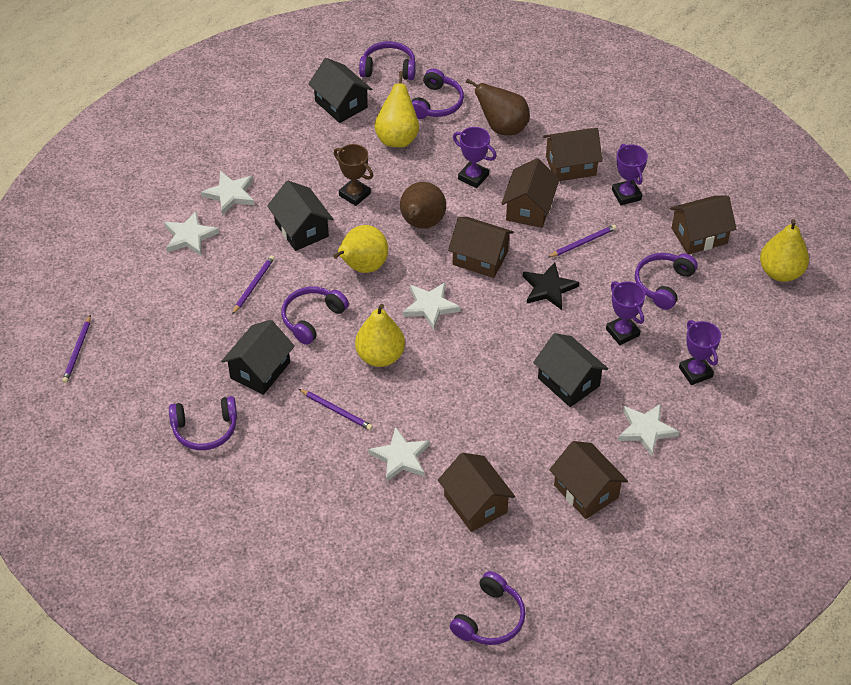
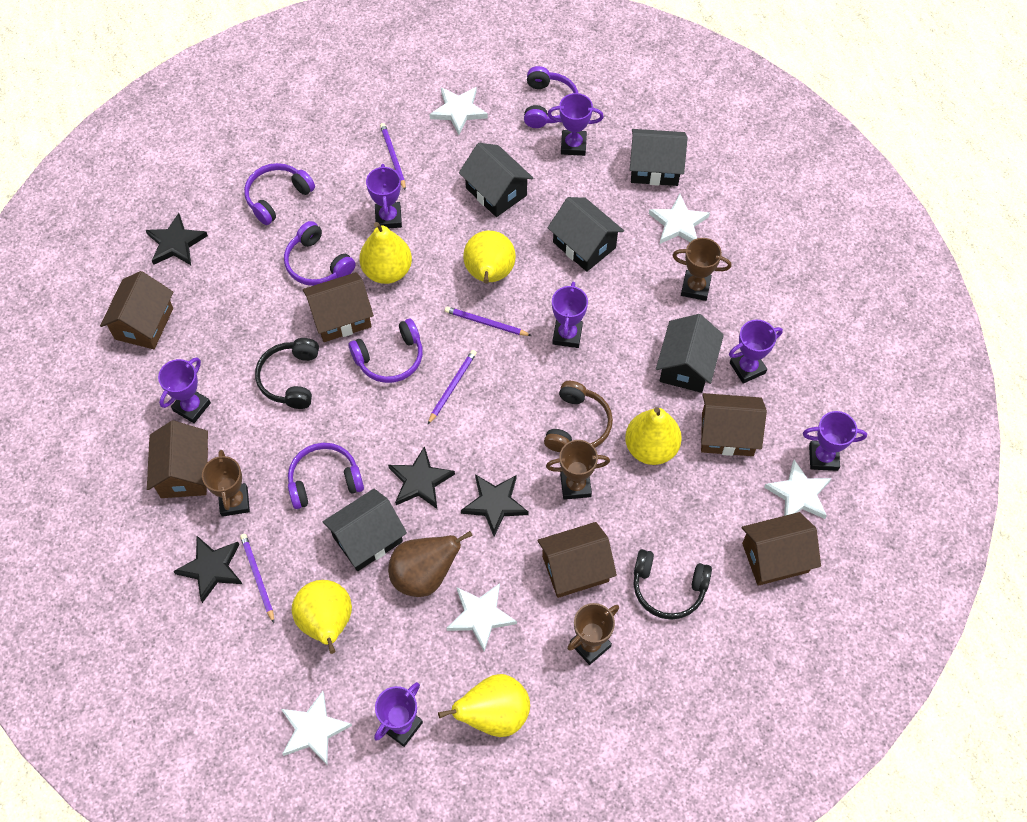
black headphones: none = 0 -> [255,338,319,409] [634,549,712,620] = 2
black house: [221,320,295,395] [267,181,333,251] [308,58,372,123] [533,333,608,407] = 4 -> [323,489,407,571] [459,143,533,217] [548,197,624,272] [630,129,688,186] [656,314,724,393] = 5
black star: [523,262,579,310] = 1 -> [146,213,208,265] [173,536,242,603] [388,446,455,509] [461,474,529,536] = 4
brown headphones: none = 0 -> [544,381,613,452] = 1
brown pear: [400,182,446,229] [466,78,530,135] = 2 -> [388,531,473,597] = 1
brown trophy: [334,144,373,206] = 1 -> [202,450,250,517] [546,440,610,500] [567,603,619,665] [672,238,731,301] = 4
purple headphones: [169,396,237,450] [281,287,349,345] [359,41,416,80] [412,68,464,119] [450,571,526,645] [635,253,698,310] = 6 -> [244,163,315,225] [284,221,356,286] [288,443,364,509] [349,319,423,383] [524,66,578,128] = 5
purple trophy: [453,127,497,188] [606,281,645,345] [612,144,648,205] [679,320,721,385] = 4 -> [158,357,211,423] [366,164,402,228] [374,682,423,747] [547,93,604,156] [552,282,588,348] [729,320,783,384] [803,411,867,471] = 7
yellow pear: [333,225,388,273] [355,304,405,367] [374,71,419,147] [760,219,809,282] = 4 -> [292,580,352,654] [359,222,412,284] [438,674,530,737] [463,231,516,284] [625,407,682,465] = 5

